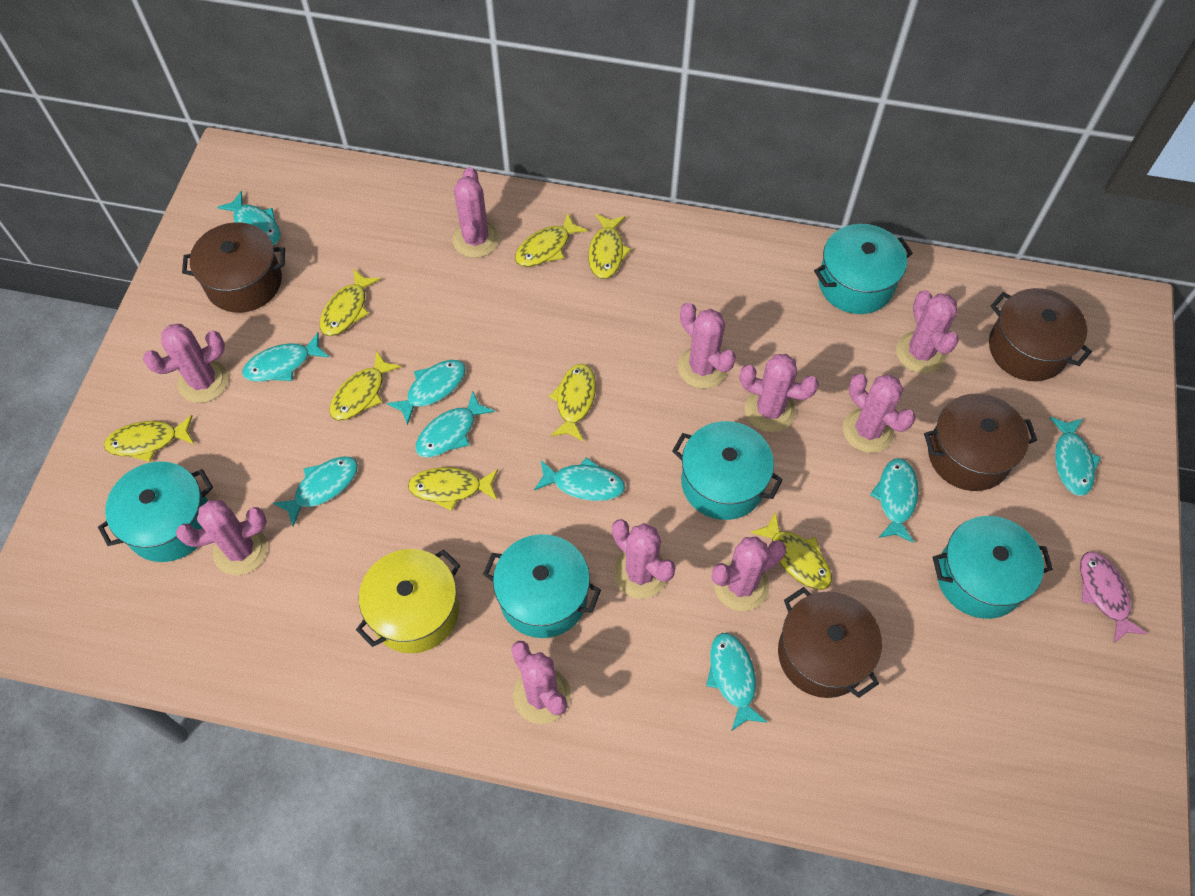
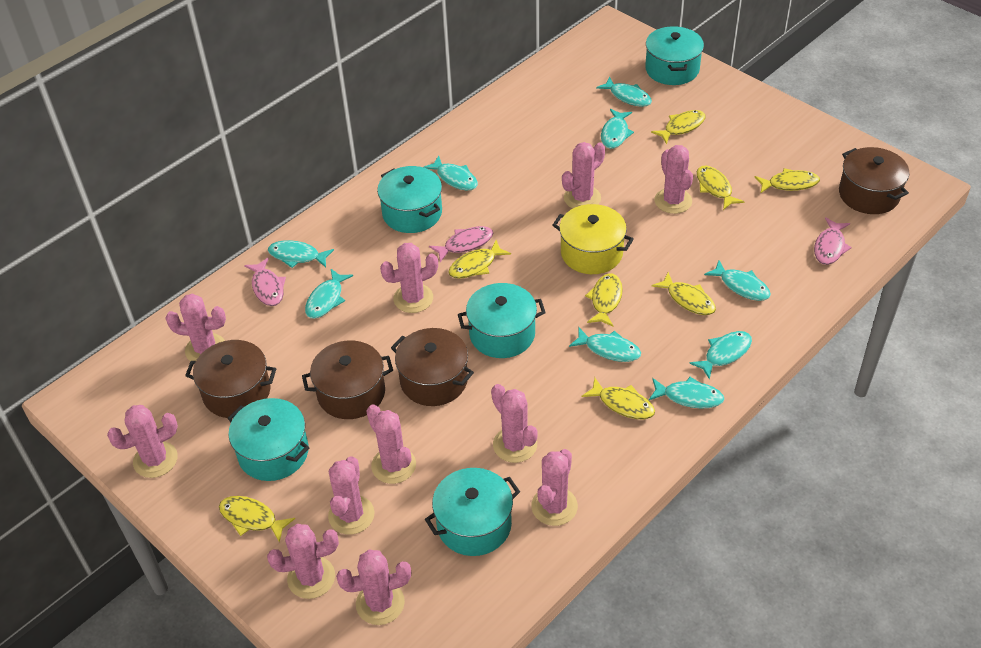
pink cactus: [143,324,228,403] [176,500,268,575] [452,167,499,258] [511,641,571,724] [612,519,676,599] [678,302,736,389] [712,537,786,611] [740,354,819,432] [843,374,916,453] [896,290,959,373] = 10 -> [107,405,178,478] [165,294,226,361] [267,524,339,599] [328,456,375,535] [336,549,411,625] [367,405,416,484] [380,243,438,313] [491,384,537,463] [531,449,578,526] [562,142,605,209] [655,145,693,214] = 11
pink fish: [1080,552,1148,643] = 1 -> [244,258,286,306] [429,226,493,262] [814,217,852,265] = 3

